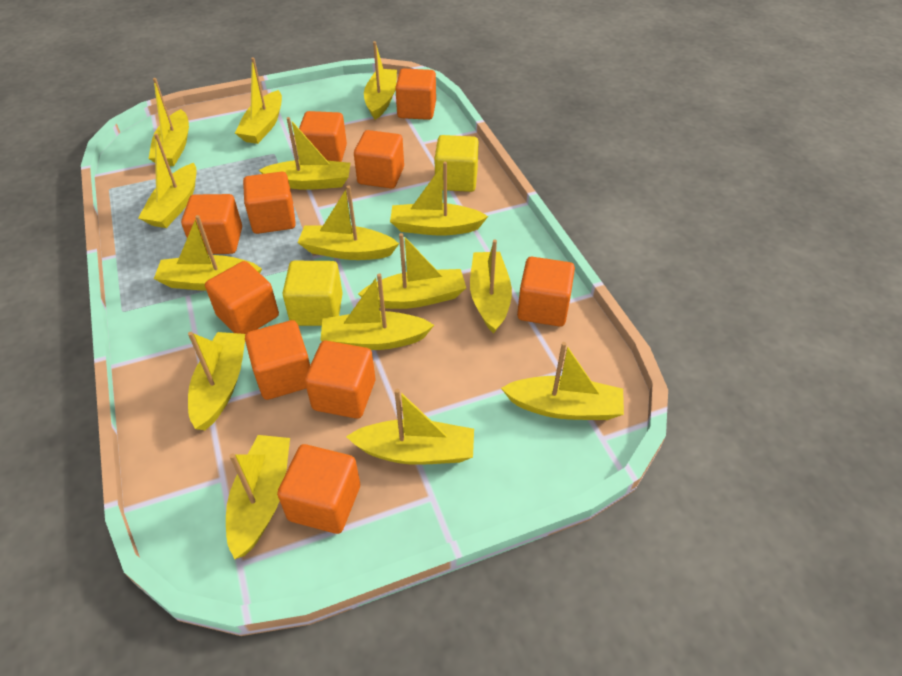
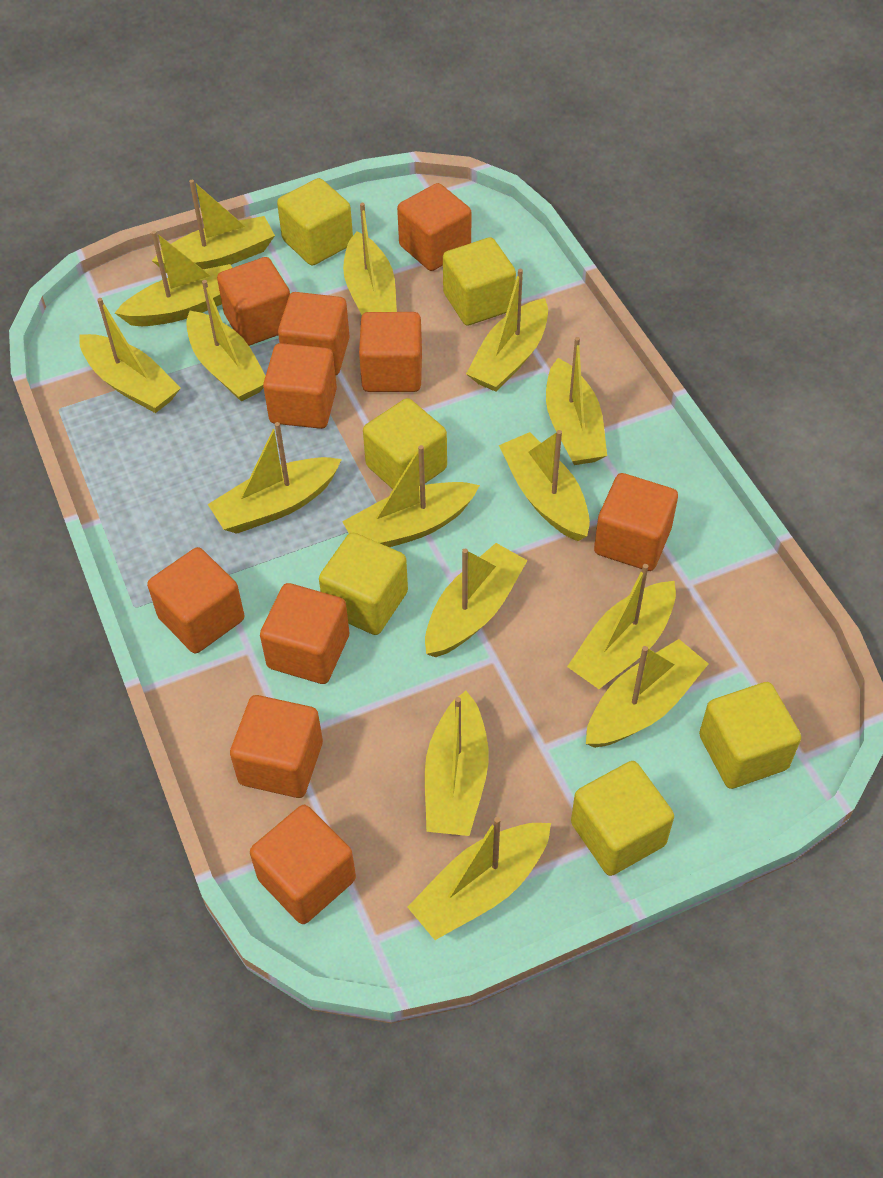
yellow cube: [282,261,343,326] [435,135,479,192] = 2 -> [277,178,353,266] [319,532,408,635] [363,398,447,489] [443,237,516,326] [571,761,674,876] [699,682,801,789] = 6

